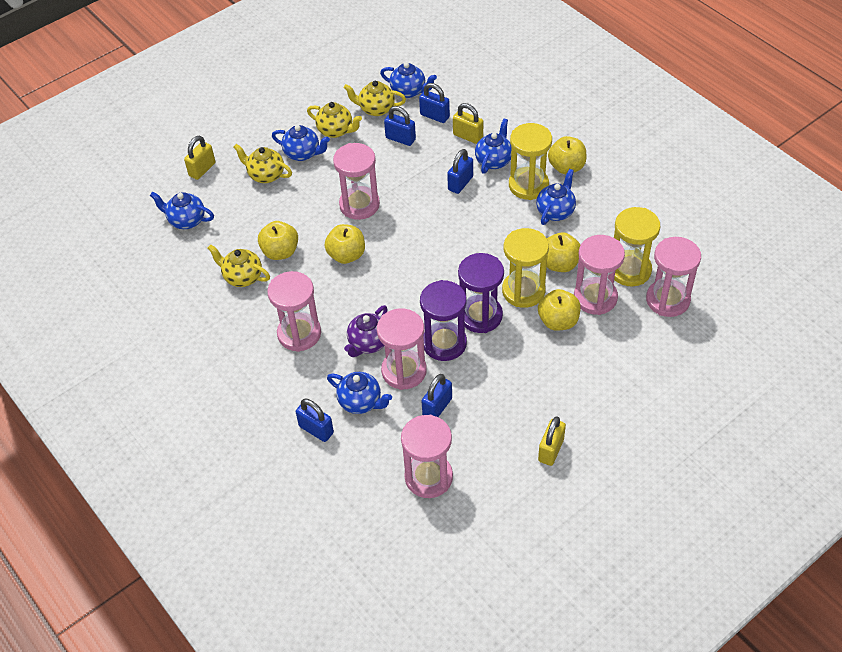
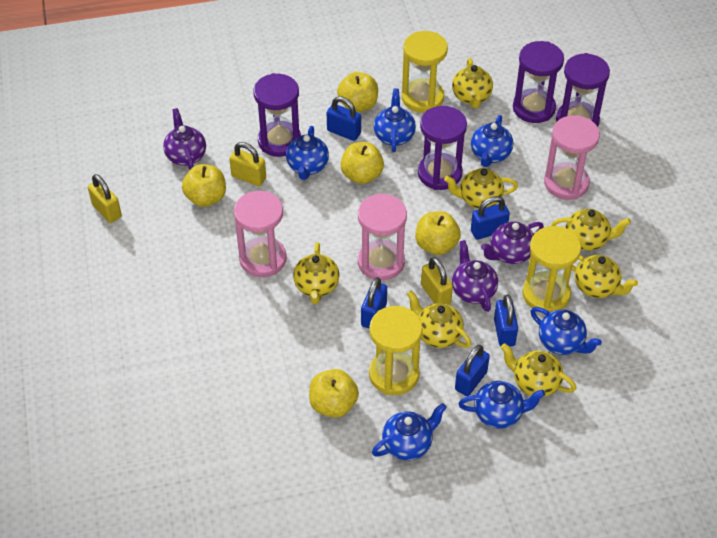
pink hourglass: [267,271,321,352] [333,143,380,220] [377,308,427,390] [401,415,453,498] [574,235,625,315] [646,237,701,317] = 6 -> [234,191,287,277] [358,193,407,281] [544,115,600,200] = 3
purple hourglass: [420,280,467,361] [458,253,504,333] = 2 -> [253,73,301,157] [418,106,467,190] [513,41,564,123] [556,53,610,127] = 4
purple teapot: [344,305,388,357] = 1 -> [163,108,206,170] [452,240,498,312] [481,222,544,264] = 3
yellow teapot: [208,244,270,287] [233,144,292,183] [307,102,362,138] [344,81,406,116] = 4 -> [293,242,339,304] [407,291,471,348] [444,168,518,209] [452,58,493,108] [501,343,576,397] [551,209,631,251] [572,255,638,298] = 7

